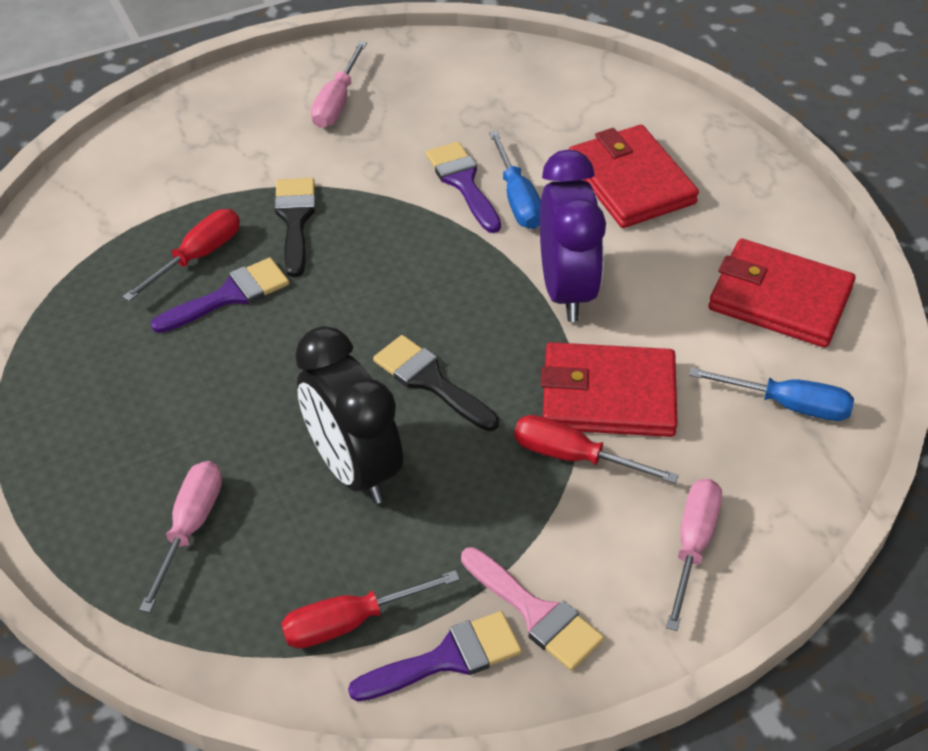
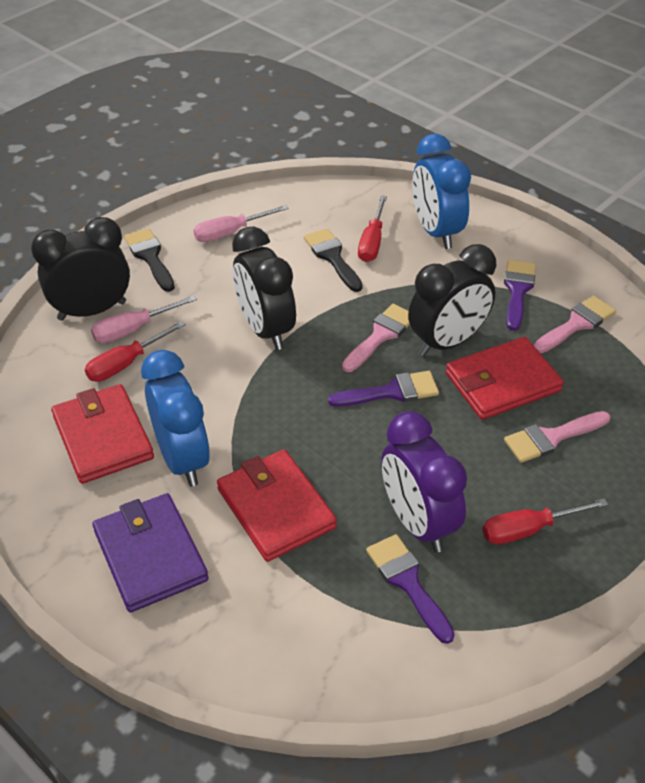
black clock: [295,326,403,504] = 1 -> [31,217,130,321] [232,227,296,350] [408,244,496,356] = 3
blue clock: none = 0 -> [141,350,210,486] [412,134,471,249] = 2
blue screwdriver: [489,131,541,229] [689,368,854,421] = 2 -> none = 0
pink brush: [461,547,604,671] = 1 -> [342,304,410,372] [504,411,610,463] [533,296,616,353] = 3
pink screwdriver: [139,461,222,613] [311,41,367,128] [666,479,722,631] = 3 -> [91,295,197,343] [193,205,288,242] = 2
purple wallet: none = 0 -> [92,493,209,612] = 1

